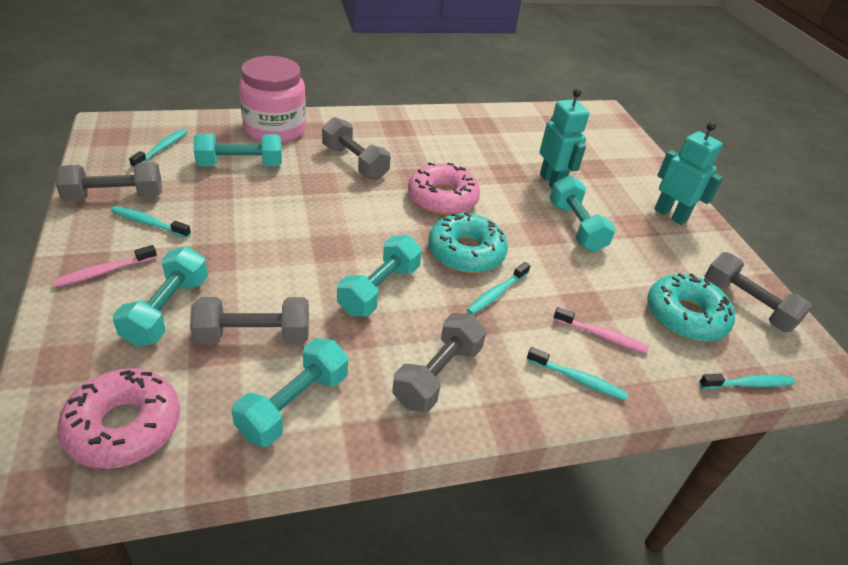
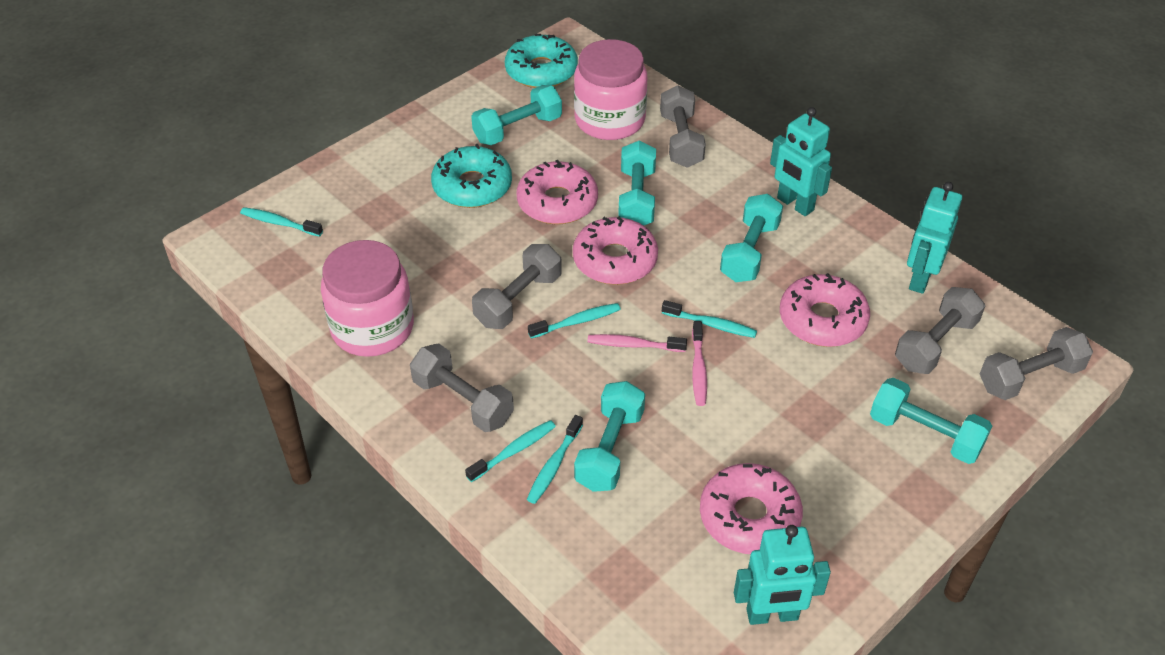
pink donut: [57,368,180,469] [408,162,480,215] = 2 -> [517,160,598,224] [573,217,658,285] [700,463,803,554] [780,273,870,347] = 4
pink jar: [239,56,306,143] = 1 -> [321,240,414,357] [574,39,647,140] = 2
turquoise robot: [540,89,589,188] [654,122,723,225] = 2 -> [734,525,831,625] [770,107,832,216] [907,182,962,294] = 3

